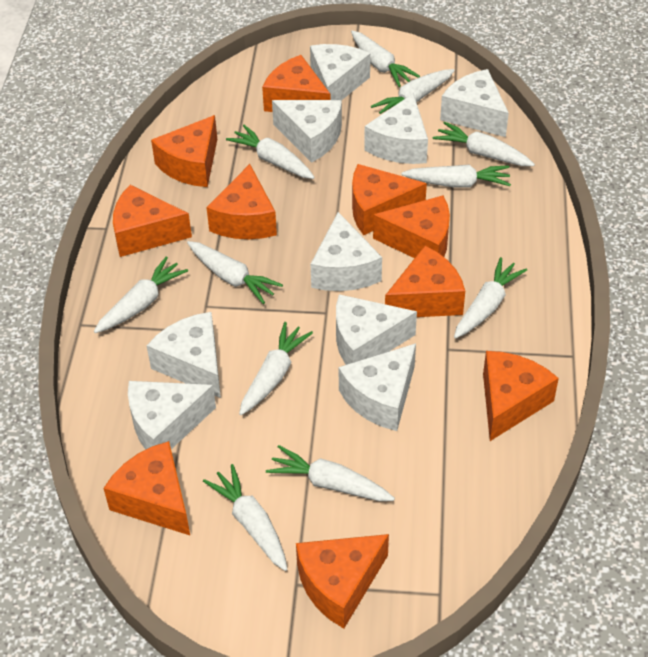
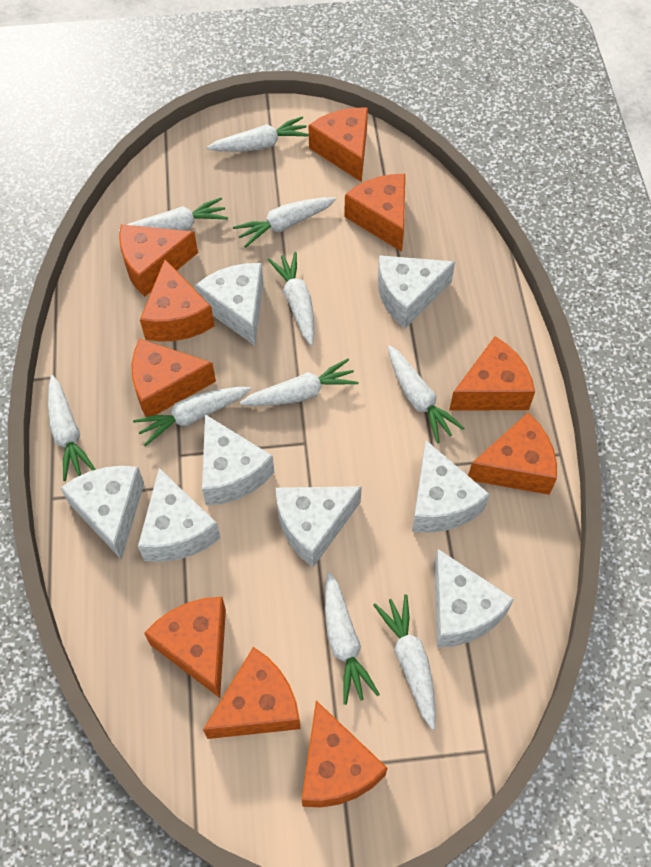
white carrot: [94,257,188,333] [187,241,283,304] [203,464,287,571] [226,125,315,179] [239,322,313,415] [266,445,395,501] [351,31,420,87] [371,69,455,114] [402,165,511,188] [433,122,535,166] [454,257,527,338] = 11 -> [48,375,96,481] [119,197,228,233] [133,387,251,446] [207,116,309,152] [233,197,336,248] [240,359,359,406] [268,252,314,346] [325,572,380,705] [374,594,436,730] [388,345,464,443] = 10
white cheese: [128,381,216,450] [146,312,221,398] [272,100,342,163] [310,44,370,100] [311,212,382,291] [336,294,417,365] [339,343,416,431] [364,93,428,164] [440,69,509,137] = 9 -> [60,466,144,560] [138,468,220,562] [195,263,263,346] [202,414,274,506] [276,486,362,567] [378,255,455,328] [412,440,490,533] [434,549,514,648] = 8

